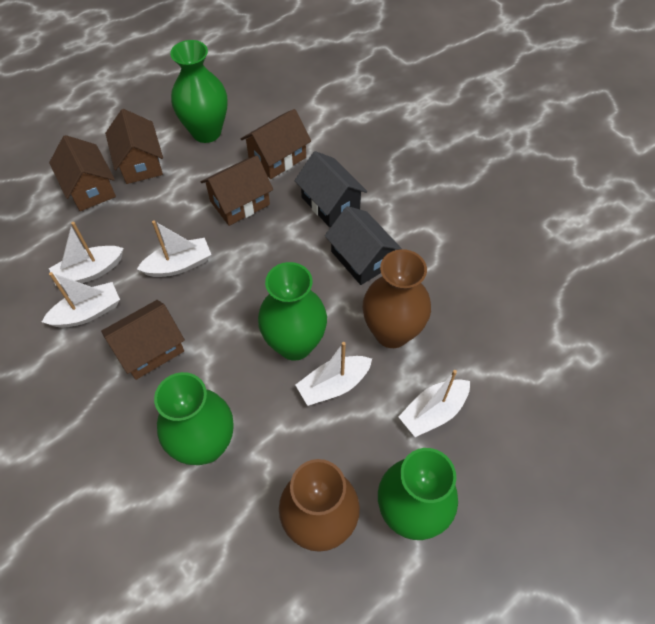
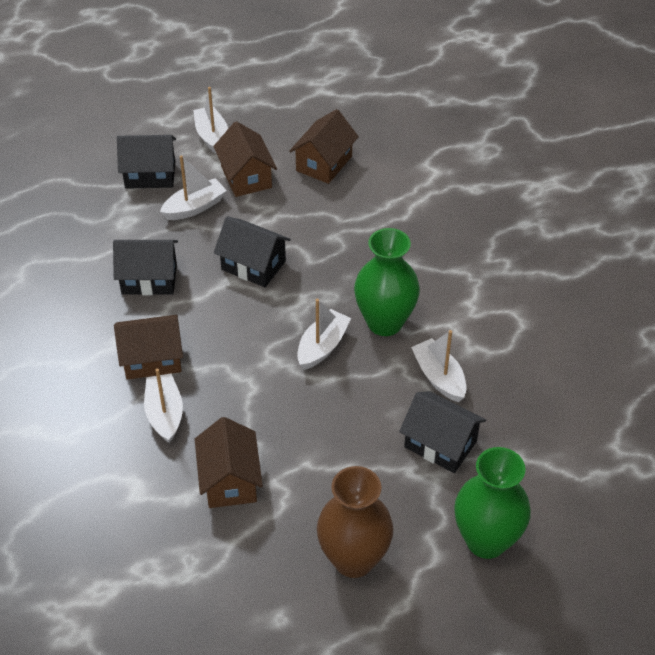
black house: [294,151,367,227] [325,206,402,285] = 2 -> [113,240,178,295] [117,135,176,189] [214,216,291,287] [399,391,486,473] = 4
brown house: [49,135,116,211] [101,300,185,380] [105,109,163,184] [201,156,273,226] [241,109,311,179] = 5 -> [114,315,183,380] [195,417,263,508] [213,121,277,197] [289,109,359,184] = 4
brown vase: [279,459,360,552] [363,249,431,348] = 2 -> [317,466,394,578] = 1
green vase: [154,372,233,465] [170,40,227,143] [258,262,327,361] [378,448,458,540] = 4 -> [354,228,420,336] [454,447,531,559] = 2

